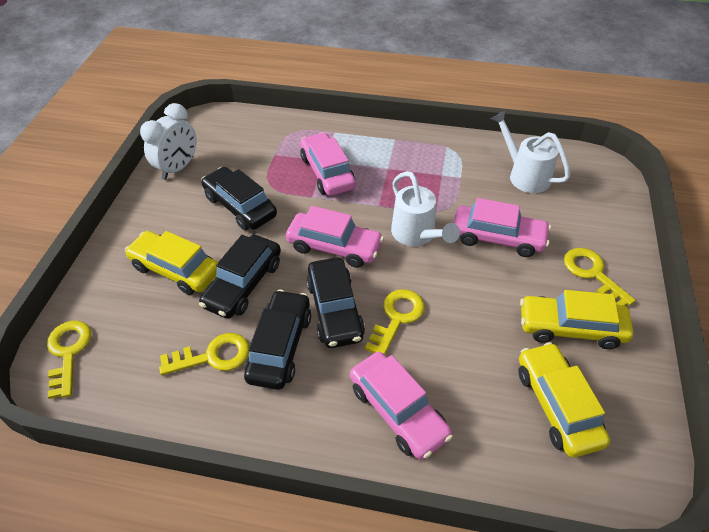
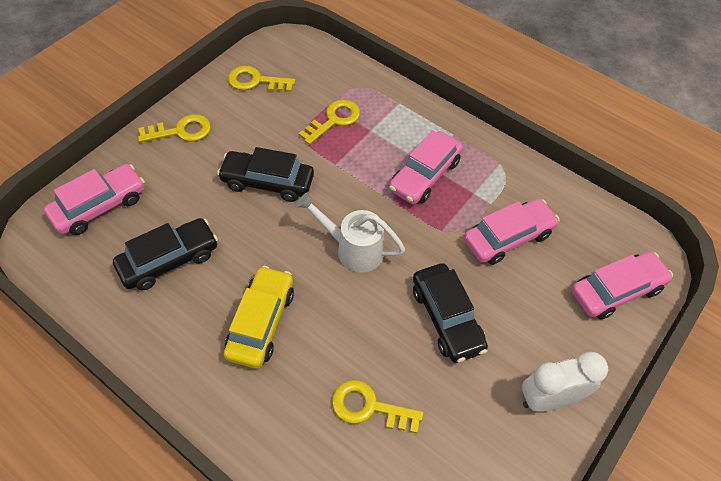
black car: [199,235,281,319] [201,167,277,230] [244,290,311,390] [306,258,365,348] = 4 -> [113,218,218,290] [217,147,314,202] [413,263,488,363] = 3
white watering can: [391,171,460,246] [491,110,570,193] = 2 -> [296,192,405,273] = 1
yellow car: [125,231,218,295] [518,342,610,458] [520,290,633,349] = 3 -> [223,266,294,369] = 1

